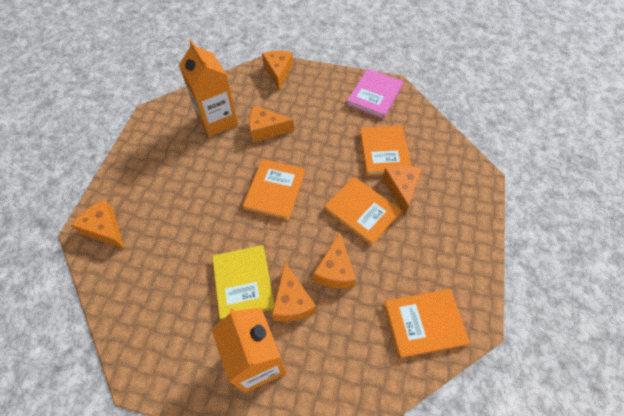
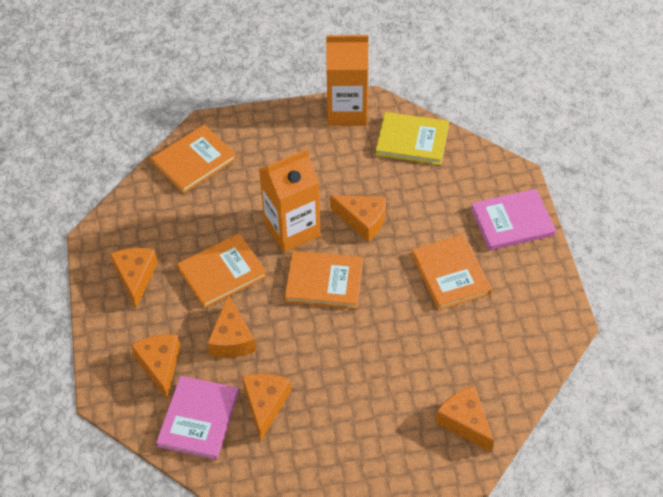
pink book: [346,69,403,119] = 1 -> [156,376,239,460] [471,189,556,250] = 2

